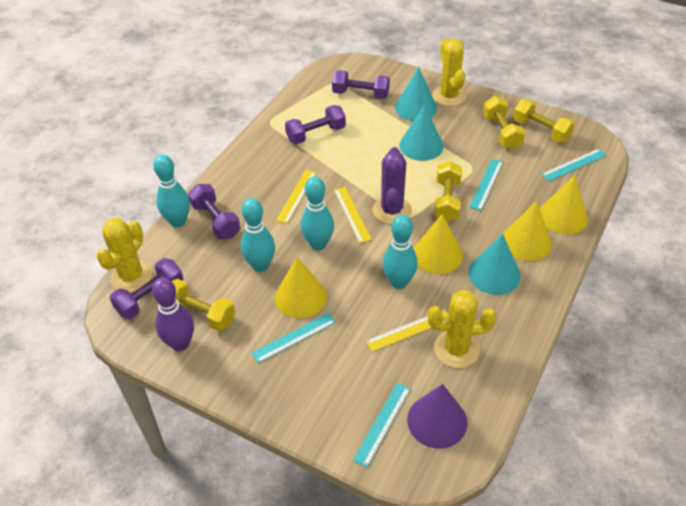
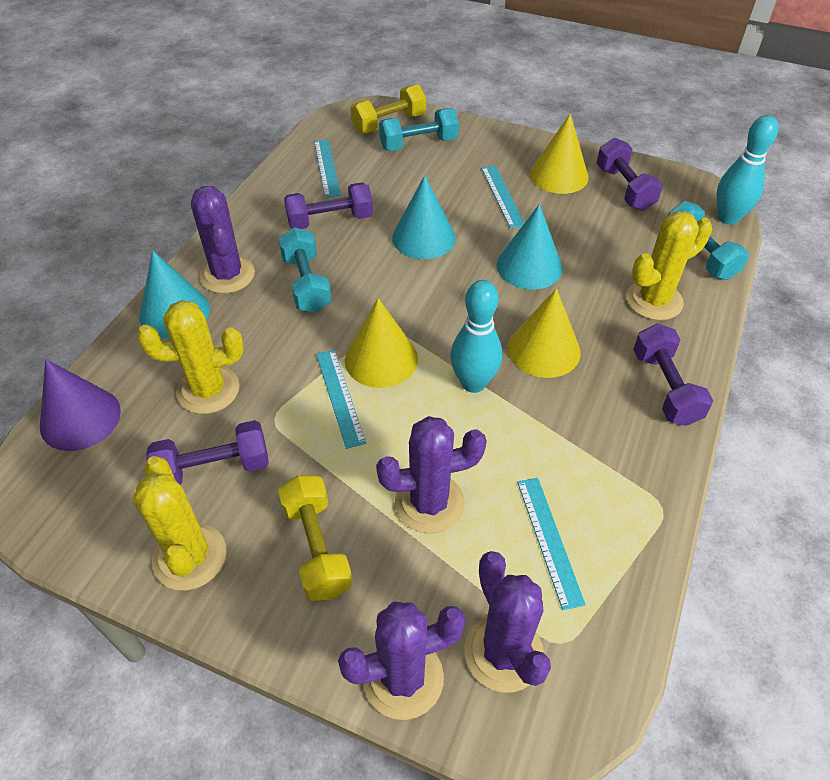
purple bowling pin: [152,277,194,351] = 1 -> none = 0
purple cactus: [373,147,412,224] = 1 -> [191,186,255,294] [338,601,466,720] [376,416,487,533] [464,551,551,693] = 4
turquoise bowling pin: [153,154,190,228] [241,198,275,272] [301,177,334,250] [382,215,418,289] = 4 -> [450,280,502,393] [717,115,778,225] = 2
turquoise dumbbell: none = 0 -> [278,227,332,313] [379,108,459,151] [668,201,749,280] = 3
yellow cone: [275,257,327,318] [414,214,463,274] [503,201,552,261] [540,175,588,234] = 4 -> [345,298,418,388] [508,288,580,378] [530,114,589,194] = 3
yellow dumbbell: [172,279,235,331] [434,161,462,222] [483,96,525,150] [513,99,575,143] = 4 -> [278,475,353,601] [350,84,426,134] = 2
yellow ruler: [276,170,316,224] [334,187,372,243] [366,309,448,352] = 3 -> none = 0

